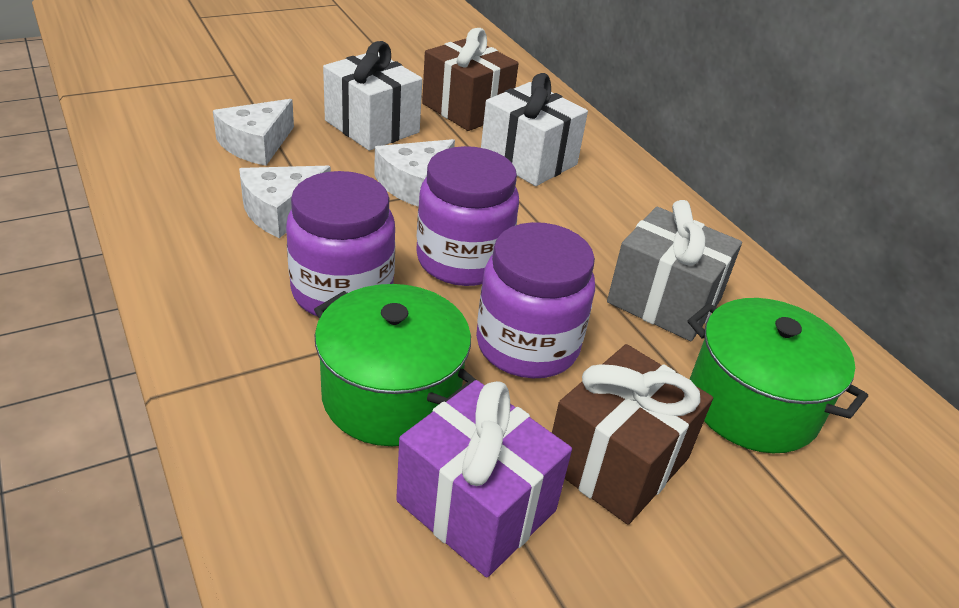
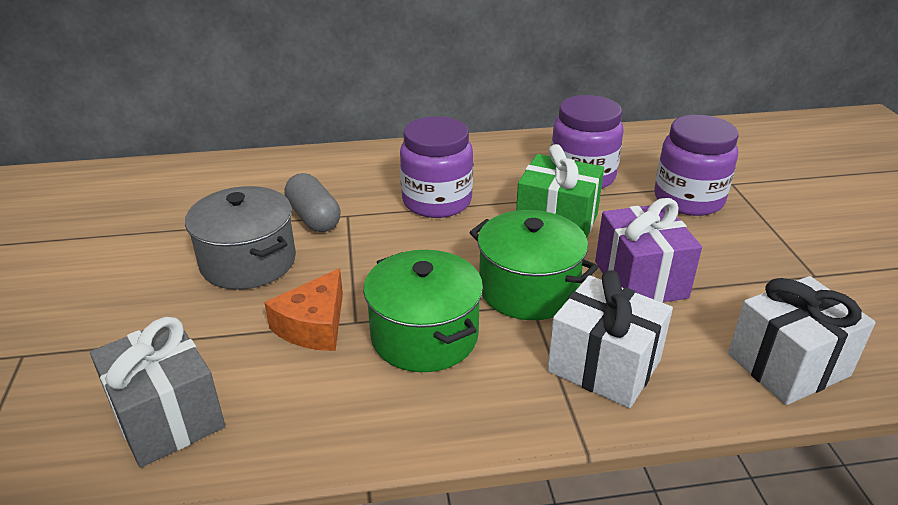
brown gift: [422,28,519,131] [552,344,713,525] = 2 -> none = 0
green gift: none = 0 -> [516,144,604,238] = 1
grey capsule: none = 0 -> [285,173,341,232] = 1
grey pot: none = 0 -> [185,186,296,290] = 1
orange cheese: none = 0 -> [264,268,343,351] = 1
white cheese: [213,99,294,166] [239,166,331,238] [374,139,455,207] = 3 -> none = 0

